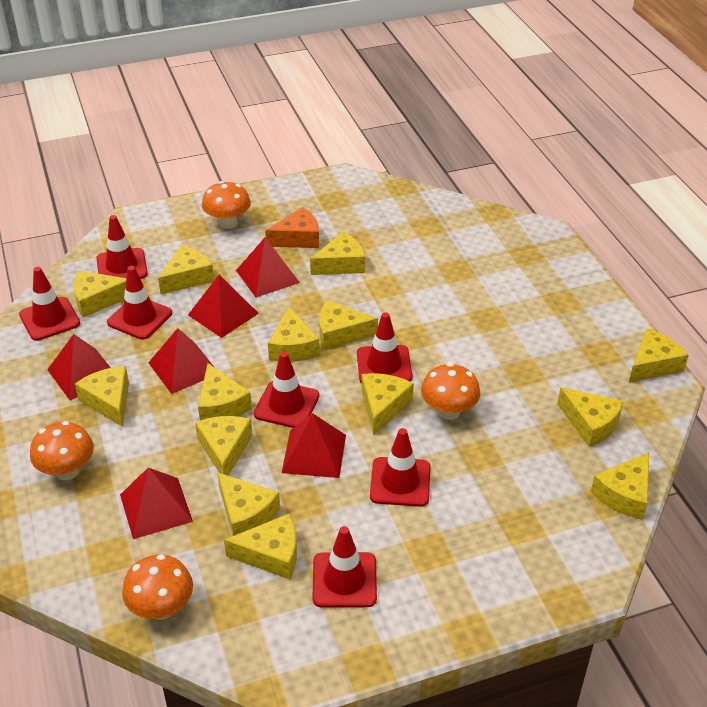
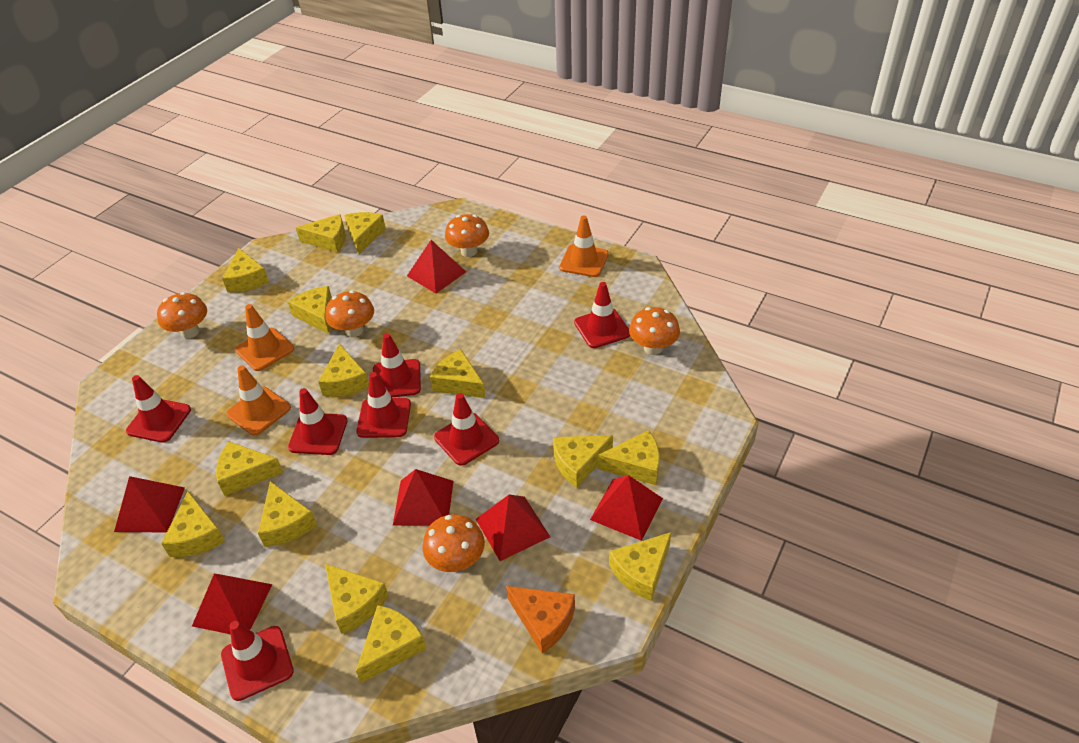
orange mushroom: [30,421,94,480] [122,554,193,620] [202,181,251,229] [421,363,480,420] = 4 -> [157,292,207,338] [325,290,374,337] [422,514,485,572] [445,214,489,257] [629,307,680,355] = 5
orange traffic cone: none = 0 -> [227,365,291,436] [235,304,294,371] [559,216,608,277] = 3

